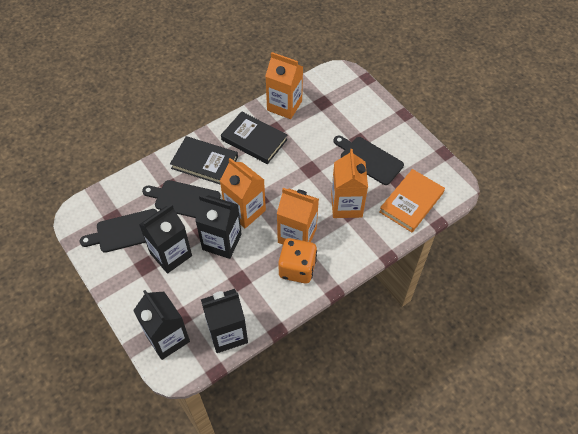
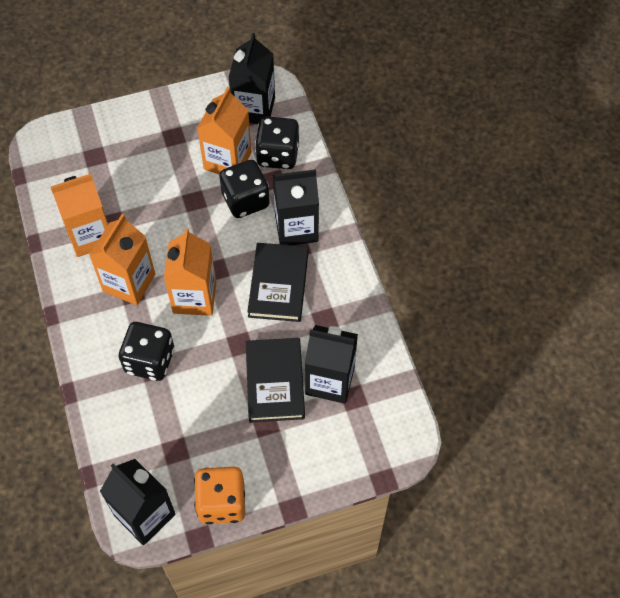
black cutting board: [80,209,157,253] [142,180,221,218] [333,136,404,185] = 3 -> none = 0
black dice: none = 0 -> [118,322,175,381] [219,160,270,218] [255,116,299,169] = 3
orange book: [379,169,445,232] = 1 -> none = 0

